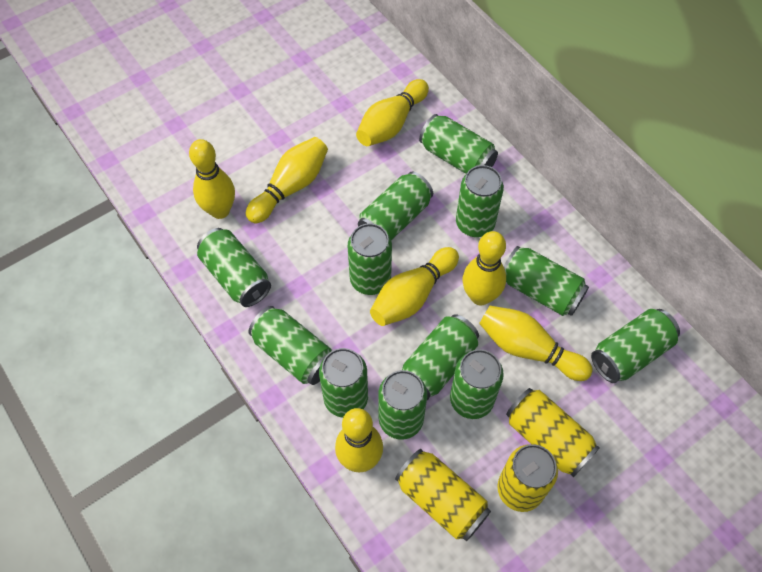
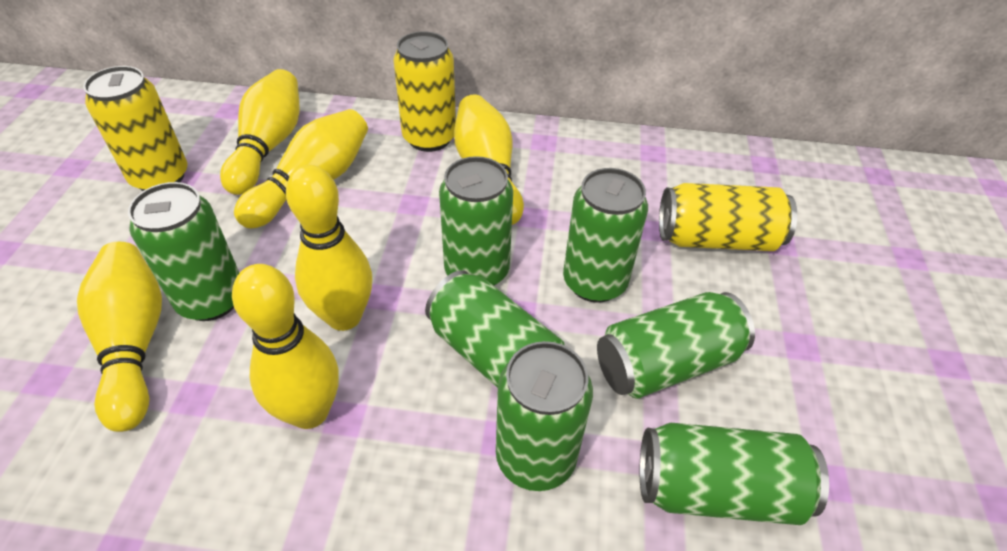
green can: [197,228,271,307] [248,306,332,385] [319,348,368,418] [348,223,392,295] [358,172,433,241] [378,370,427,439] [402,314,479,400] [419,114,498,174] [450,349,504,419] [456,165,504,237] [504,246,589,316] [591,309,680,383] = 12 -> [128,182,239,321] [425,270,565,388] [439,156,513,286] [496,341,593,491] [563,168,648,303] [597,292,755,399] [640,423,829,525] = 7
yellow bowling pin: [189,139,235,219] [246,137,328,223] [335,408,383,473] [356,79,429,146] [370,247,459,326] [463,231,506,306] [479,306,593,381] = 7 -> [77,242,162,432] [220,69,300,195] [232,264,339,429] [234,109,368,229] [286,165,372,331] [454,94,524,225] = 6

